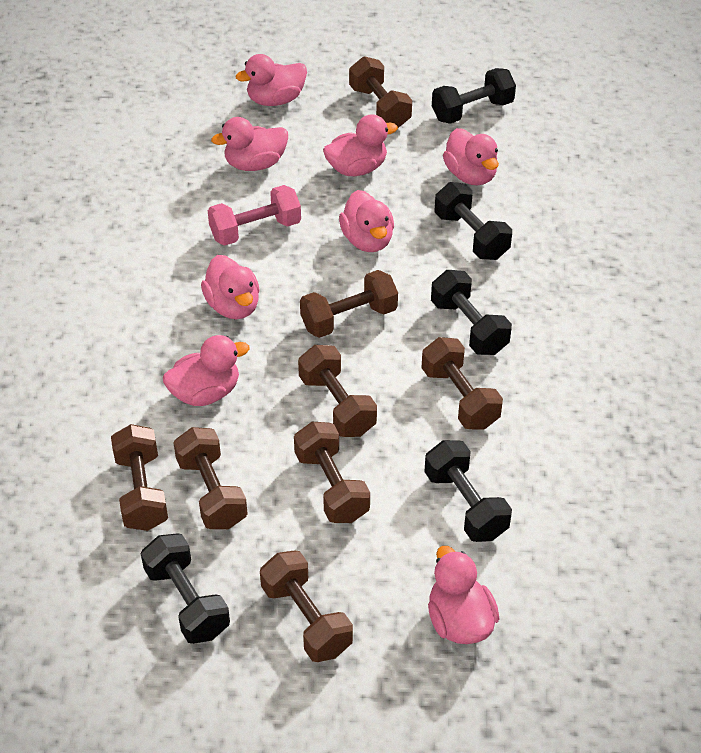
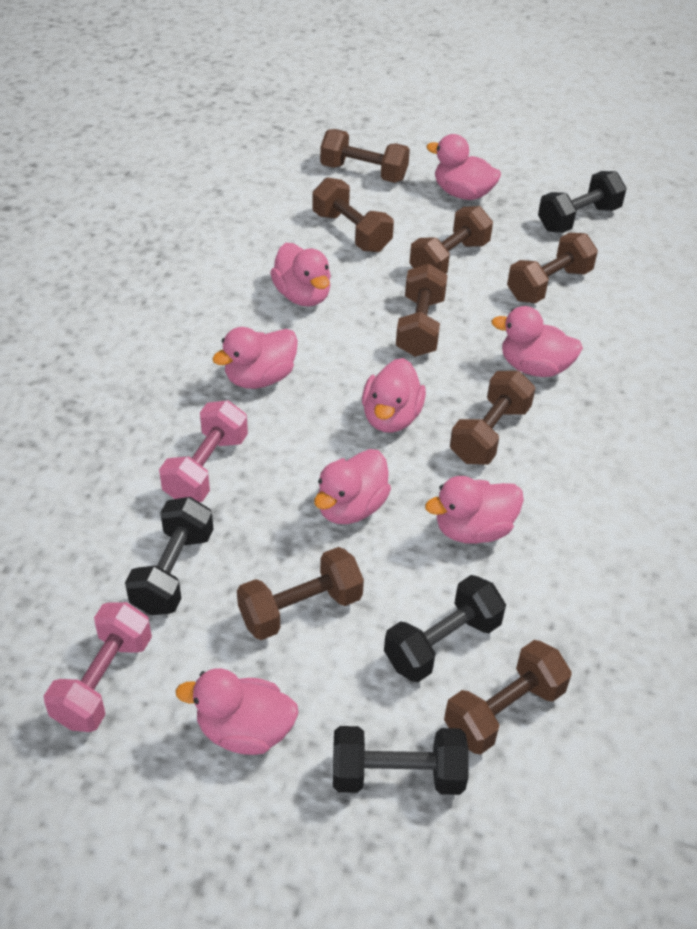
black dumbbell: [141,534,230,644] [424,440,512,542] [431,270,512,355] [432,68,516,124] [434,182,512,260] = 5 -> [125,497,213,615] [333,726,469,795] [384,575,506,682] [538,171,627,233] = 4
pink dumbbell: [208,185,301,246] = 1 -> [44,602,152,732] [159,400,248,502] = 2

